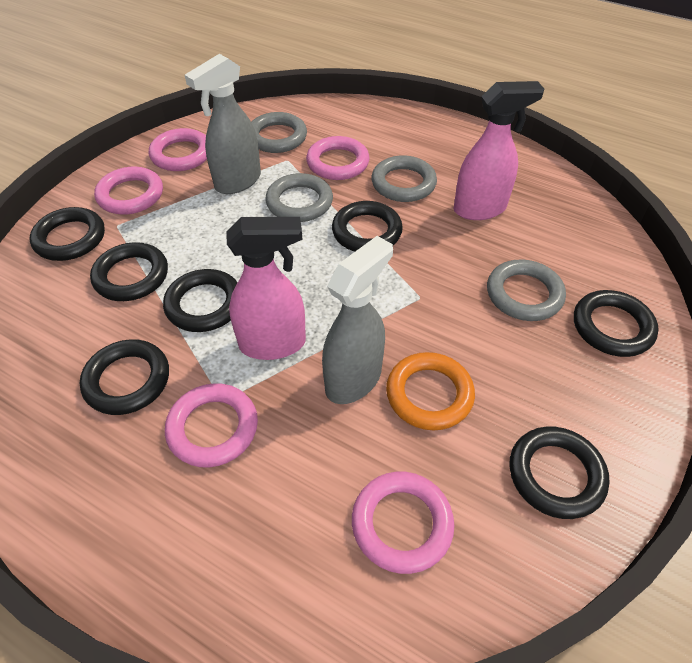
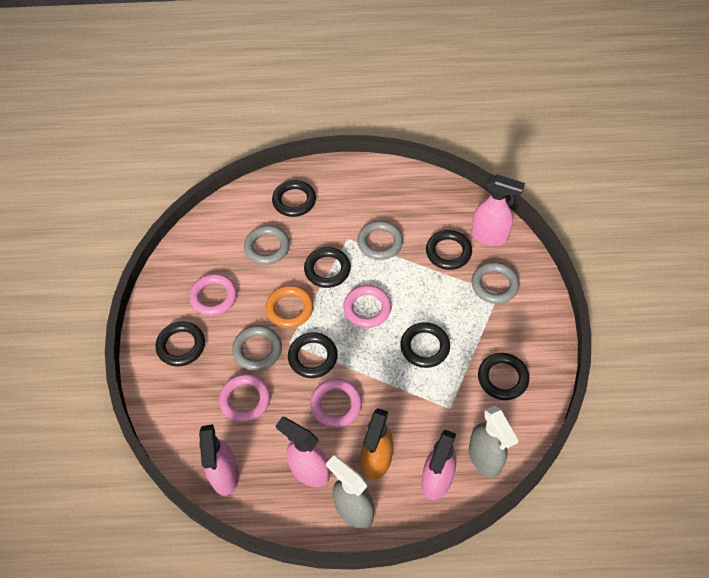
orange spray bottle: none = 0 -> [361,408,393,480] = 1
pink ring: [94,167,163,215] [149,128,207,171] [165,383,258,468] [306,136,370,180] [352,472,454,574] = 5 -> [189,274,237,316] [219,374,270,422] [310,379,362,428] [343,285,392,328] = 4
pink spray bottle: [226,217,306,360] [454,81,544,220] = 2 -> [199,424,239,496] [276,417,330,487] [422,430,456,500] [471,174,525,246] = 4

